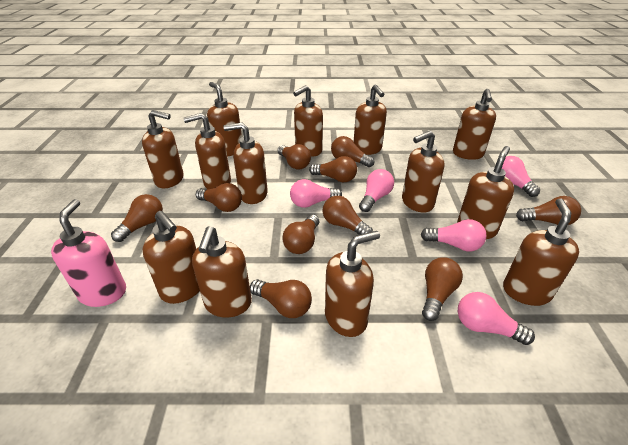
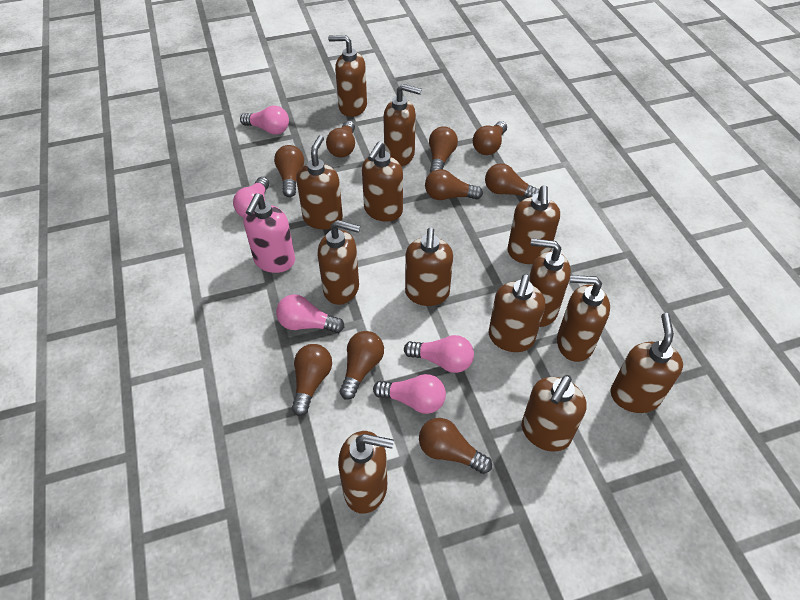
brown light bulb: [111,194,163,242] [196,183,242,212] [250,279,312,318] [277,144,311,169] [282,214,319,254] [309,156,357,182] [323,196,373,235] [331,136,375,167] [422,257,463,321] [516,196,581,225] = 10 -> [274,145,304,197] [292,344,332,416] [326,121,355,158] [340,331,384,400] [419,418,492,474] [425,169,483,200] [429,126,458,173] [473,121,507,155] [485,163,540,198] = 9

